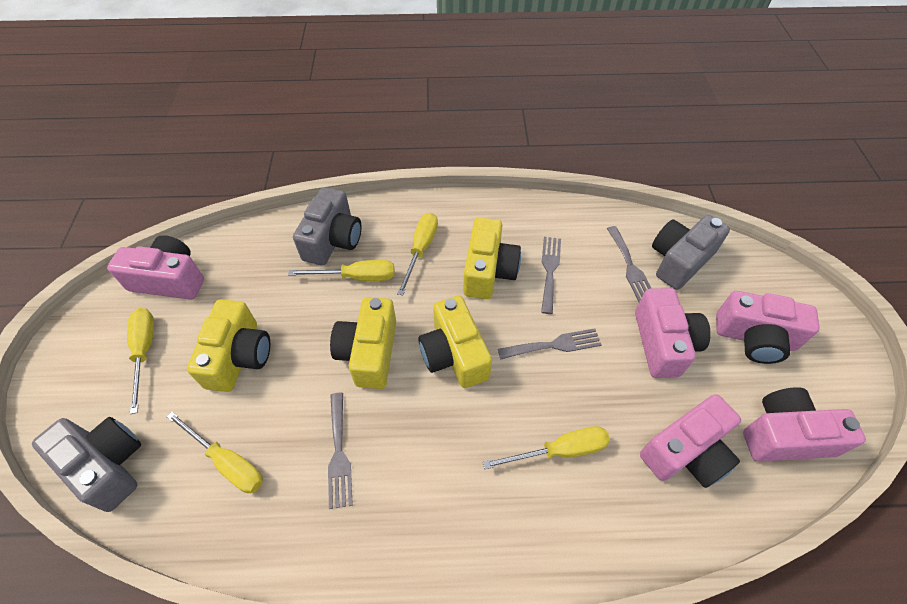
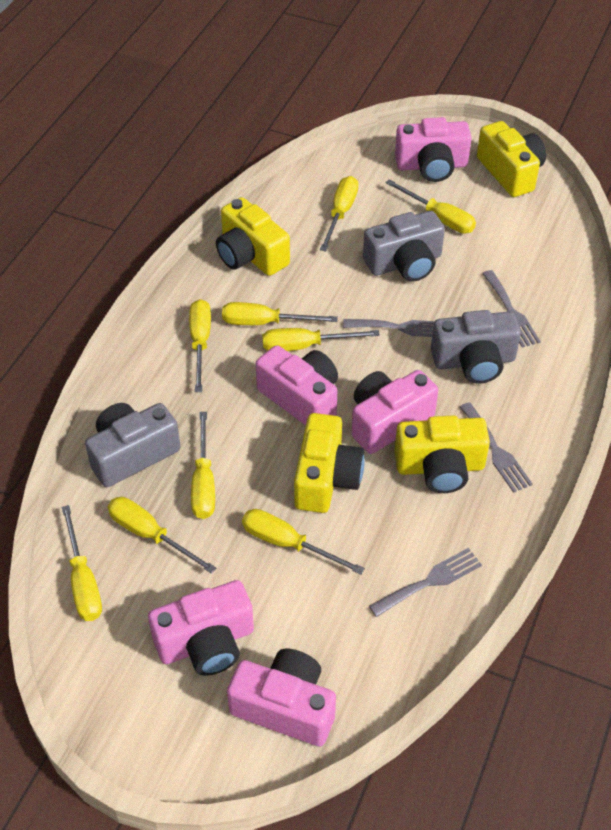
yellow screwdriver: [127,308,154,414] [166,411,263,493] [288,260,395,281] [397,213,438,295] [483,426,610,469] = 5 -> [61,505,102,621] [108,497,216,574] [189,299,211,392] [191,412,215,519] [222,302,338,325] [242,509,365,575] [262,328,380,351] [320,176,358,251] [386,179,476,234] = 9

